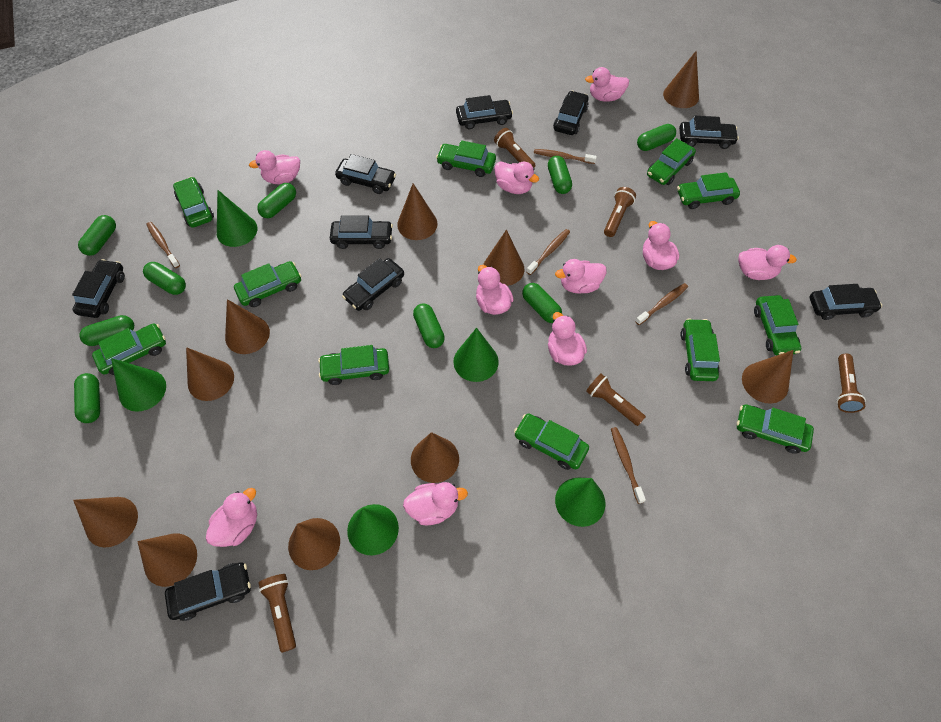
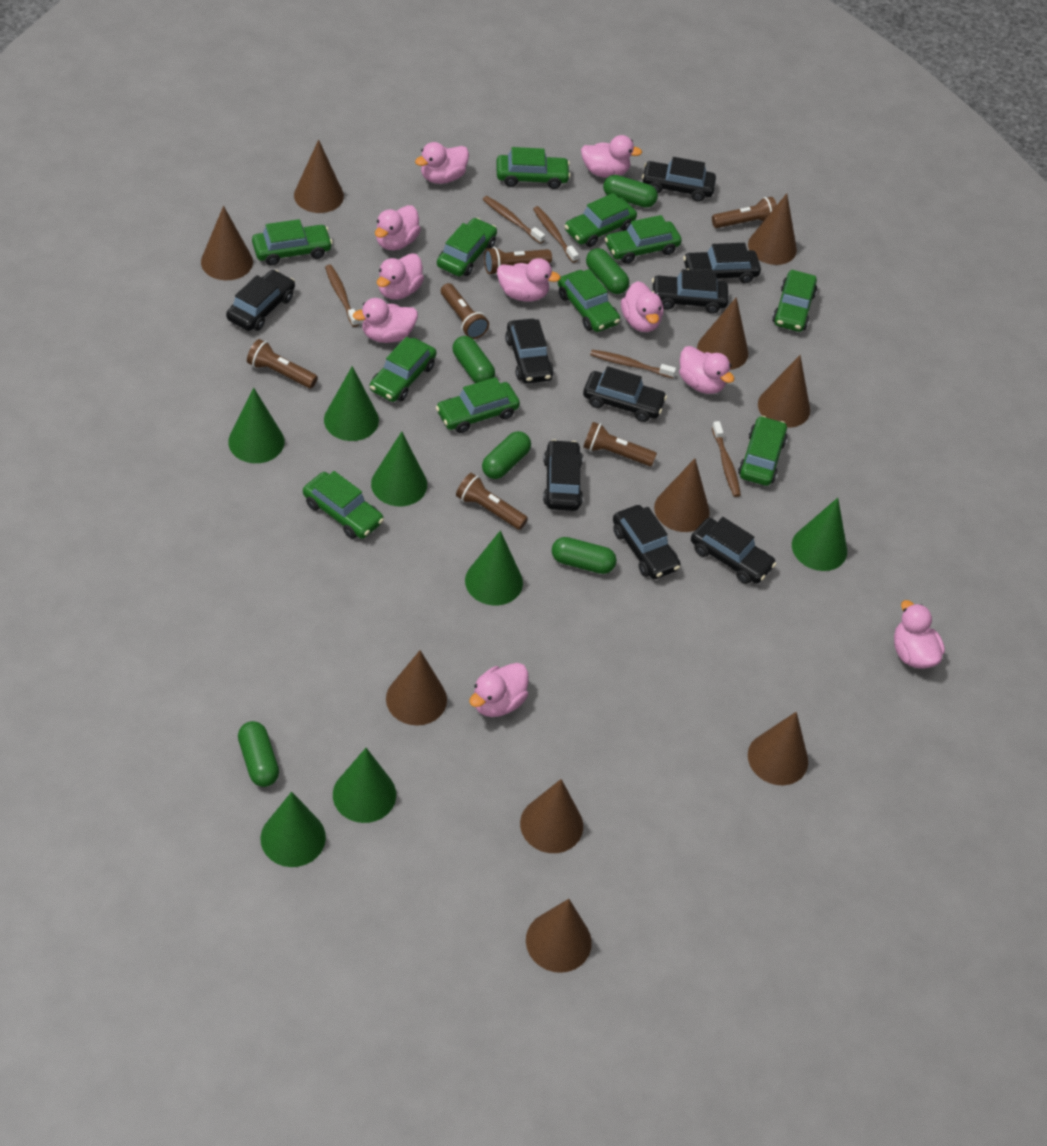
brown flashlight: [258,574,296,653] [494,128,535,168] [586,374,646,426] [604,187,636,237] [836,354,866,413] = 5 -> [247,339,318,388] [441,283,489,339] [456,473,528,530] [484,247,552,275] [583,422,657,466] [712,197,777,228] = 6
green capsule: [74,373,100,423] [78,215,116,256] [80,315,134,346] [143,262,186,295] [257,183,296,218] [413,303,445,348] [522,283,562,323] [548,156,572,194] [637,124,676,151] = 9 -> [238,721,279,787] [453,336,495,383] [482,431,531,479] [552,537,616,574] [586,248,629,294] [603,175,658,208] = 6
green cone: [111,358,166,412] [217,190,257,247] [347,504,399,555] [453,328,499,382] [555,478,605,527] = 5 -> [228,388,284,463] [261,792,326,867] [324,366,379,441] [333,748,396,823] [371,431,427,506] [465,530,523,605] [792,498,847,571] = 7

